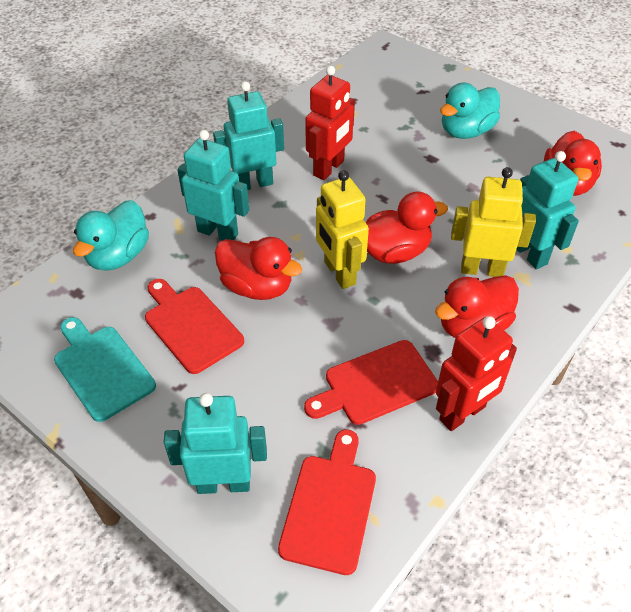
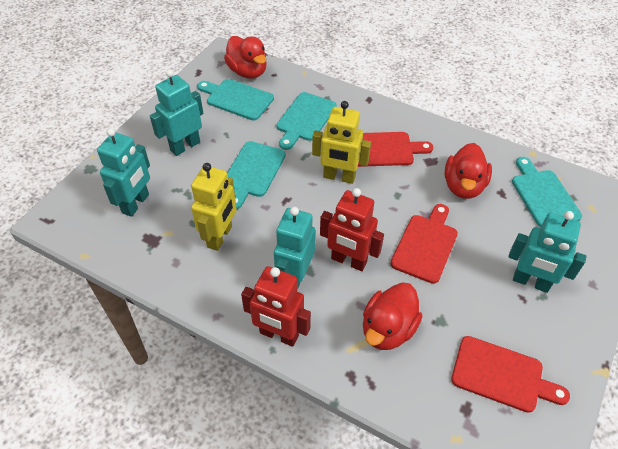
red duck: [215,237,302,300] [366,191,448,264] [435,275,519,338] [544,131,602,196] = 4 -> [224,36,267,79] [363,282,422,350] [444,143,492,199] = 3
turquoise cutting board: [54,317,156,422] = 1 -> [197,79,274,120] [227,141,286,209] [276,92,337,150] [512,157,582,227] = 4
turquoise duck: [73,200,149,271] [440,83,500,139] = 2 -> none = 0

